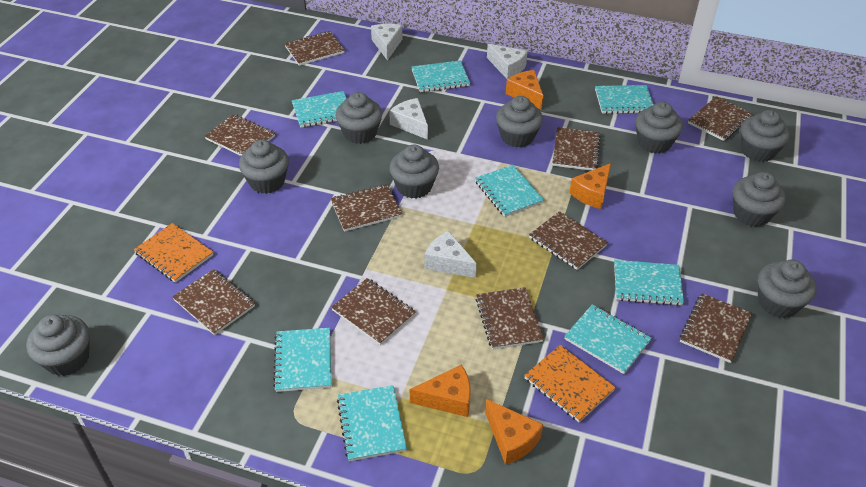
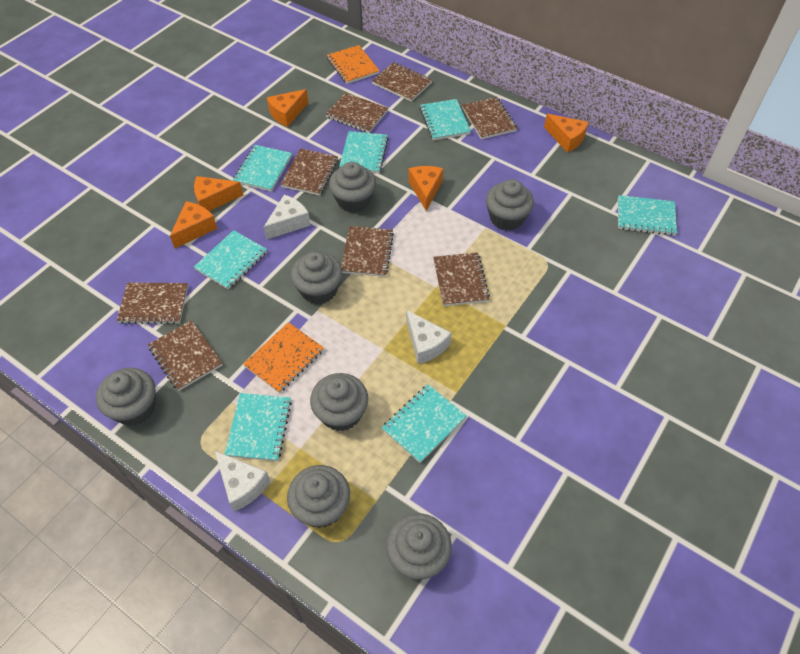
brown notebook: [172,269,255,335] [204,114,275,156] [284,31,345,66] [330,184,402,232] [331,278,416,345] [476,287,544,350] [529,211,608,270] [553,127,601,171] [680,293,752,363] [688,96,753,141] = 10 -> [117,283,188,324] [148,320,222,391] [280,148,338,196] [326,93,388,133] [341,226,394,277] [372,62,432,102] [433,252,490,306] [462,97,517,139] = 8
grey cupcake: [26,315,90,376] [239,140,289,194] [336,92,382,144] [389,144,439,199] [496,96,543,148] [635,102,683,154] [733,172,786,227] [740,110,790,162] [757,260,816,318] = 9 -> [96,368,156,426] [287,465,350,528] [291,252,343,304] [310,373,368,431] [329,162,376,213] [386,513,452,580] [486,179,534,231] = 7
orange cheese: [410,364,470,417] [485,399,543,465] [506,70,543,110] [569,163,611,209] = 4 -> [170,201,217,248] [194,176,243,211] [267,89,309,127] [408,166,443,211] [544,114,589,153] = 5
turquoise notebook: [273,328,331,392] [292,91,347,128] [337,385,407,461] [412,60,470,92] [475,165,544,217] [564,304,652,374] [595,85,654,114] [614,260,684,306] = 8 -> [194,230,267,290] [225,393,292,461] [233,145,292,192] [339,131,388,173] [382,384,467,463] [420,99,471,140] [618,195,677,236] = 7
white cheese: [371,24,402,61] [389,98,428,140] [425,231,477,278] [487,44,528,79] = 4 -> [214,450,270,512] [264,195,311,240] [406,310,451,364] = 3

